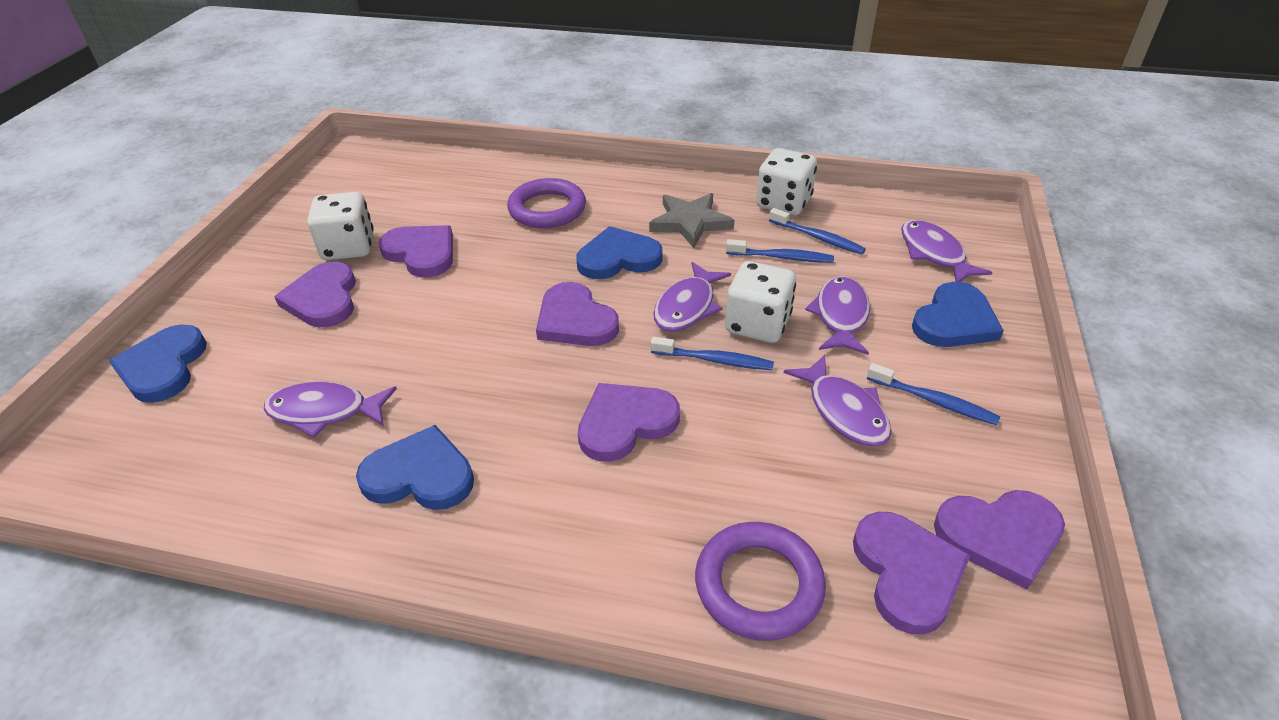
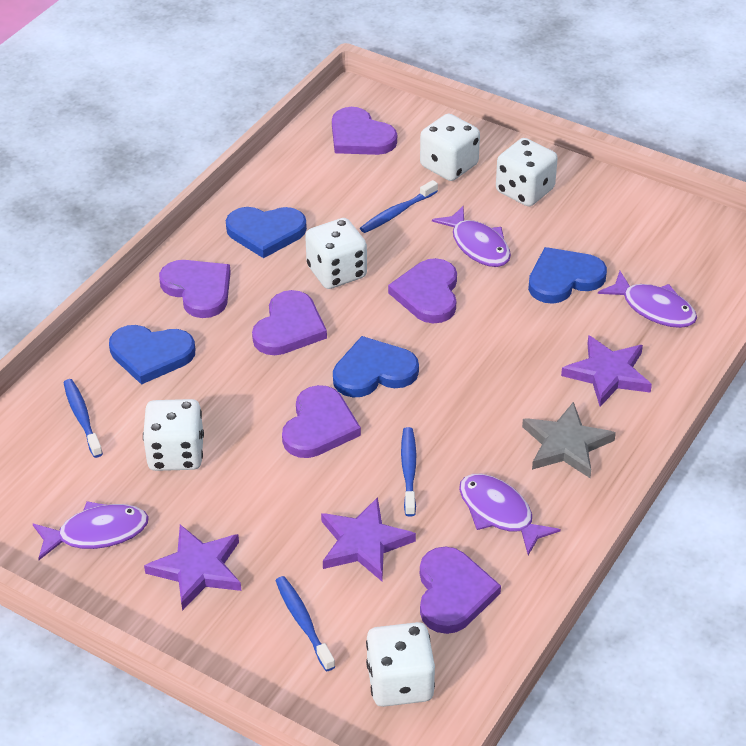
purple fish: [264,381,397,438] [653,262,731,332] [784,355,892,447] [805,276,870,355] [901,220,993,282] = 5 -> [33,501,149,560] [432,206,511,267] [459,474,561,555] [598,271,697,328] = 4
purple ring: [507,178,586,228] [695,522,826,641] = 2 -> none = 0
purple star: none = 0 -> [144,525,241,611] [321,497,416,581] [561,335,652,407] = 3
white dice: [307,192,374,260] [725,261,796,343] [756,148,817,215] = 3 -> [143,399,204,471] [305,218,367,289] [366,622,435,707] [420,113,480,181] [496,138,558,207] = 5

